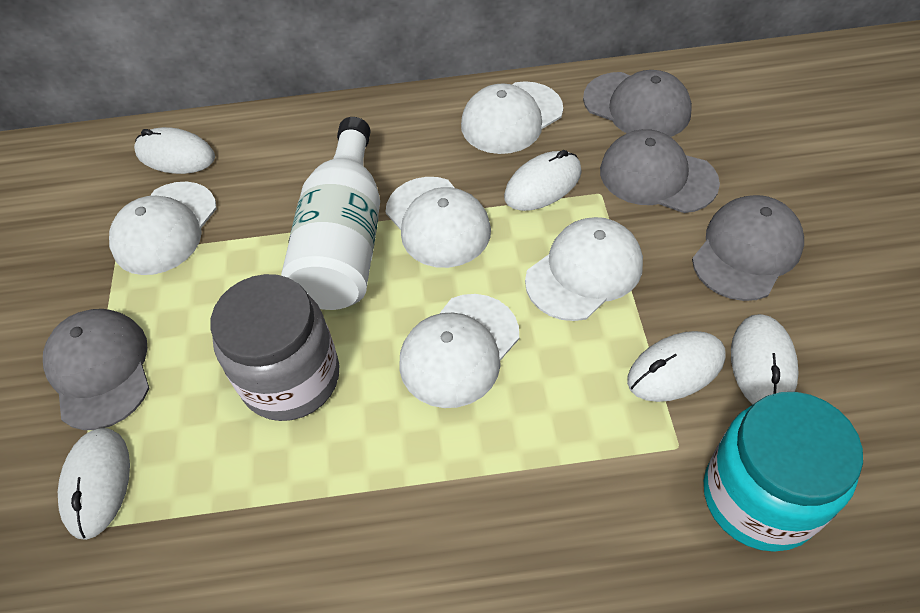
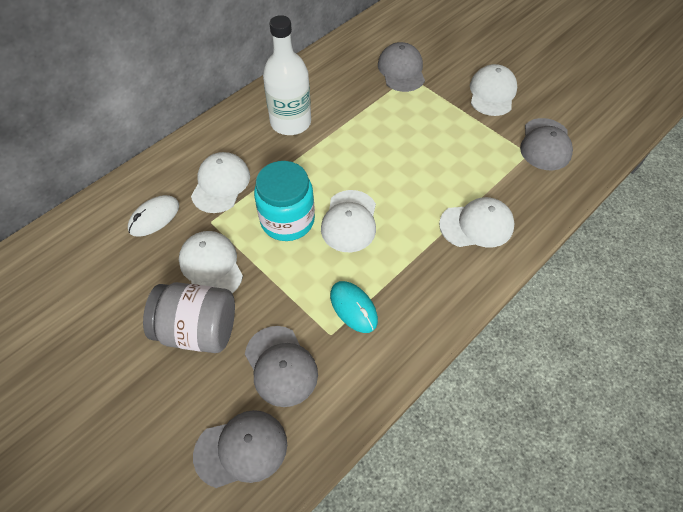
turquoise mouse: none = 0 -> [330,281,378,333] = 1
white mouse: [58,428,130,540] [134,127,215,174] [504,150,582,211] [627,331,726,402] [731,314,799,405] = 5 -> [128,195,179,237] = 1

